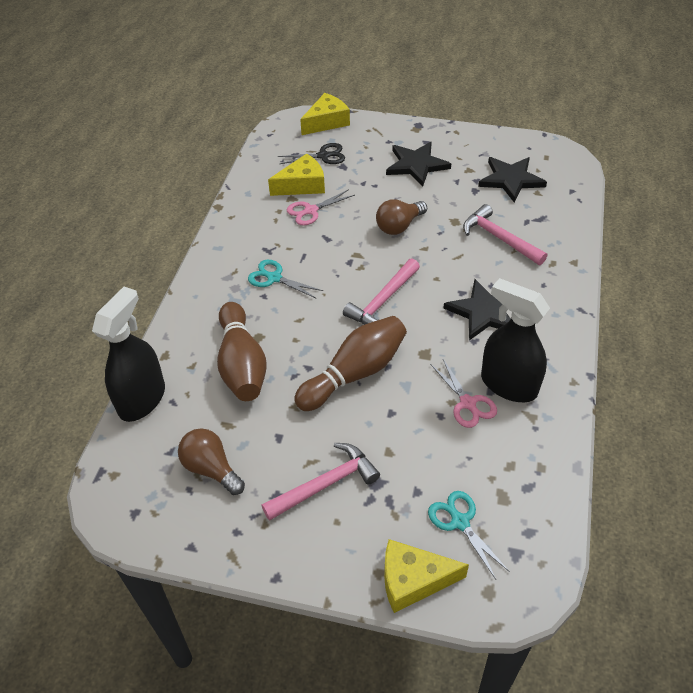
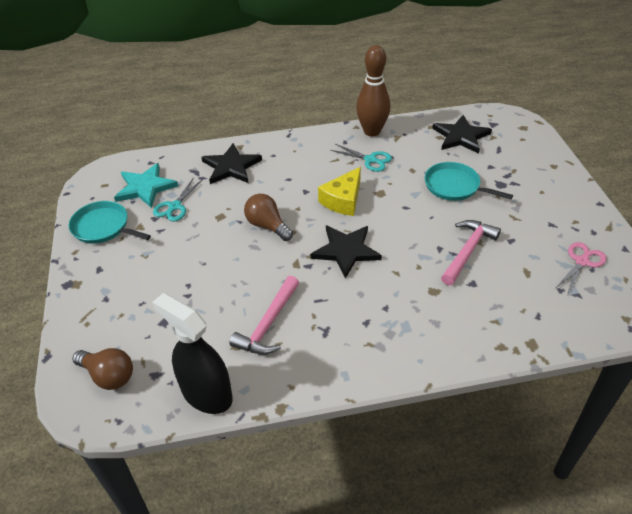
black scissors: [278,143,345,164] = 1 -> none = 0
black spray bottle: [92,287,165,422] [481,278,550,402] = 2 -> [152,293,233,414] = 1
brown bowling pin: [217,302,266,401] [294,316,407,411] = 2 -> [356,45,390,137] = 1
pink hammer: [261,443,380,521] [343,258,420,325] [463,204,547,265] = 3 -> [229,276,299,355] [441,220,501,285] = 2
pink scissors: [287,189,355,226] [430,358,497,428] = 2 -> [556,242,606,293] = 1
turquoise pan: none = 0 -> [69,201,151,244] [425,162,513,201] = 2
turquoise star: none = 0 -> [114,163,178,208] = 1
yellow cheese: [268,154,325,196] [300,93,350,135] [384,539,469,613] = 3 -> [318,167,361,216] = 1

